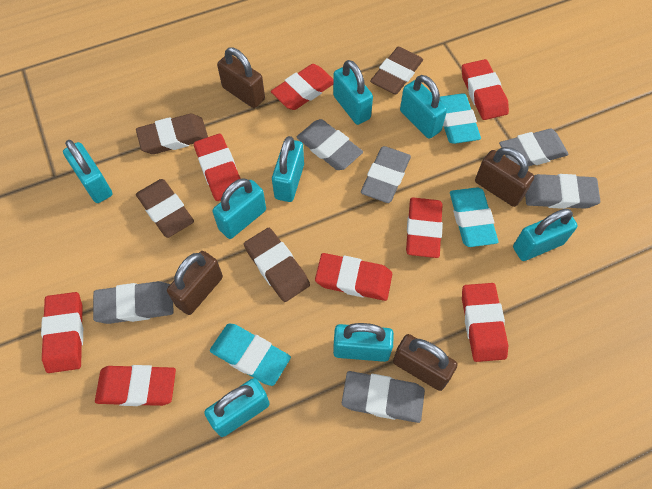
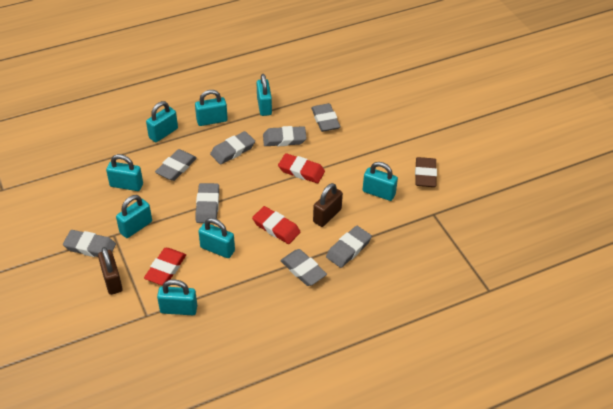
brown eraser: [136,114,208,154] [136,179,194,238] [244,228,310,302] [370,47,423,95] = 4 -> [415,157,437,187] = 1
brown padlock: [167,251,223,315] [217,48,265,108] [393,334,457,391] [475,147,534,207] = 4 -> [98,247,123,295] [313,183,343,227] = 2
grey eraser: [93,281,174,324] [297,119,363,170] [342,371,425,423] [361,146,411,203] [499,129,568,166] [525,174,600,209] = 6 -> [63,230,116,257] [155,149,197,181] [195,183,219,223] [210,131,255,165] [263,126,307,146] [280,249,327,286] [311,103,340,132] [326,226,372,268] = 8
red eraser: [41,292,83,373] [95,365,176,406] [194,134,241,201] [271,64,333,110] [315,253,392,301] [406,197,443,258] [462,59,509,120] [462,283,508,362] = 8 -> [144,248,186,285] [252,206,301,244] [278,153,325,183] = 3
turquoise eraser: [210,324,291,386] [440,94,481,144] [450,187,498,247] = 3 -> none = 0

